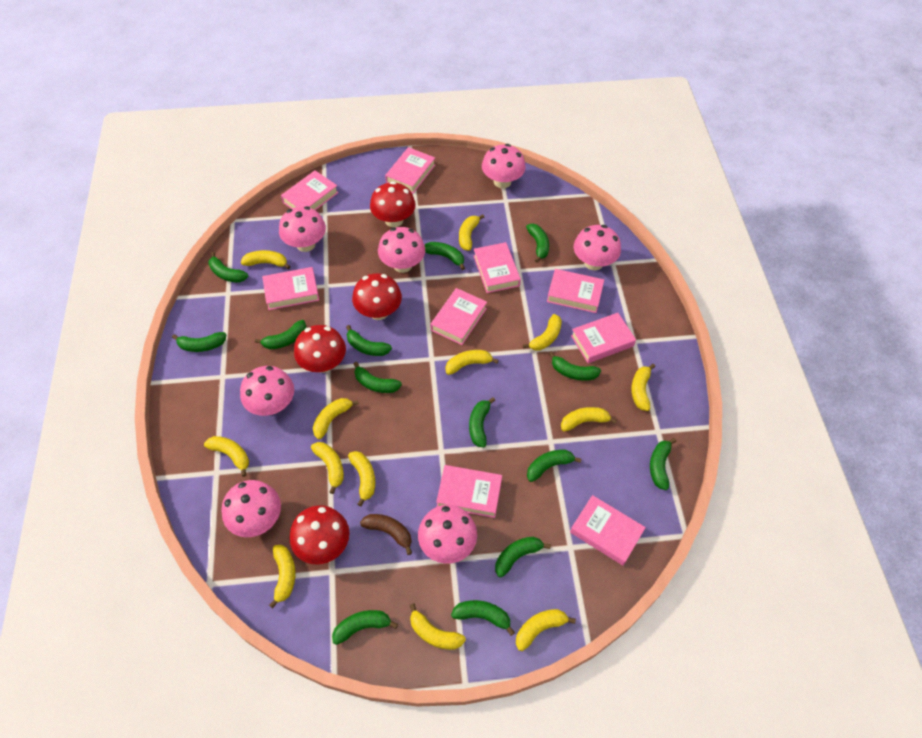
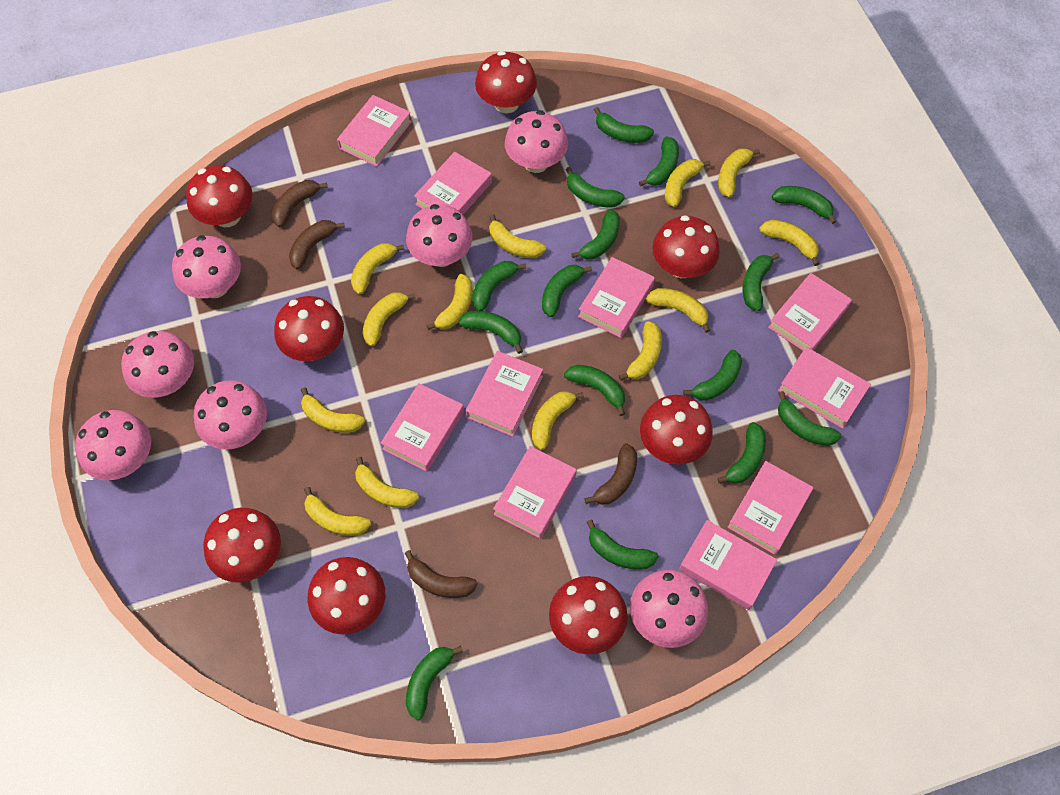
brown banana: [360,514,412,555] = 1 -> [272,180,328,227] [289,220,345,270] [405,550,478,598] [584,443,637,505] = 4
green banana: [172,332,226,352] [208,252,248,283] [255,320,306,349] [332,610,398,645] [346,325,392,356] [354,362,402,393] [425,242,465,270] [451,600,515,636] [469,397,495,448] [495,537,551,577] [526,224,549,263] [527,450,581,482] [549,352,601,381] [650,438,676,490] = 14 -> [406,646,463,720] [459,311,523,354] [472,261,526,311] [542,265,592,317] [564,365,625,416] [566,167,625,207] [571,209,620,260] [587,519,659,570] [594,107,654,143] [639,136,679,186] [683,350,742,401] [717,422,766,484] [743,253,780,311] [772,186,837,224] [778,391,841,446] = 15
pink book: [262,267,319,310] [281,170,338,210] [385,147,435,193] [431,288,487,345] [436,465,502,518] [473,242,521,293] [547,269,604,313] [570,495,646,566] [571,313,636,363] = 9 -> [337,95,412,166] [381,383,464,472] [414,152,492,215] [466,351,543,437] [493,446,577,539] [578,257,655,338] [679,520,777,610] [727,461,813,555] [768,273,852,351] [778,347,871,429] = 10
red mushroom: [289,505,349,564] [294,325,346,373] [352,273,402,320] [370,181,416,227] = 4 -> [186,165,253,227] [203,508,281,583] [274,296,344,361] [308,557,385,635] [475,51,537,113] [549,576,628,655] [640,395,713,465] [652,215,720,278] = 8

